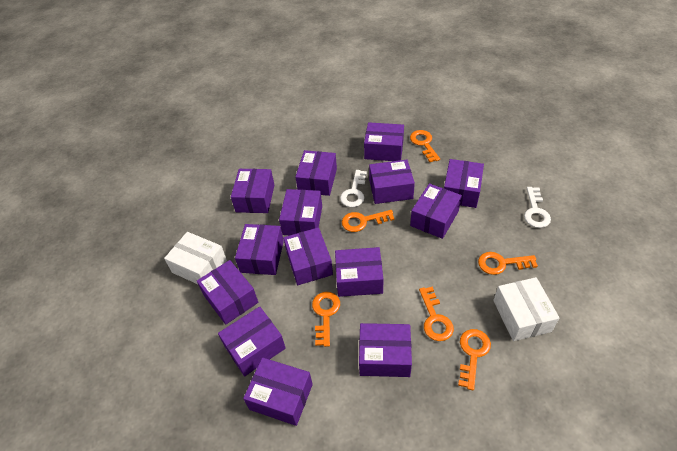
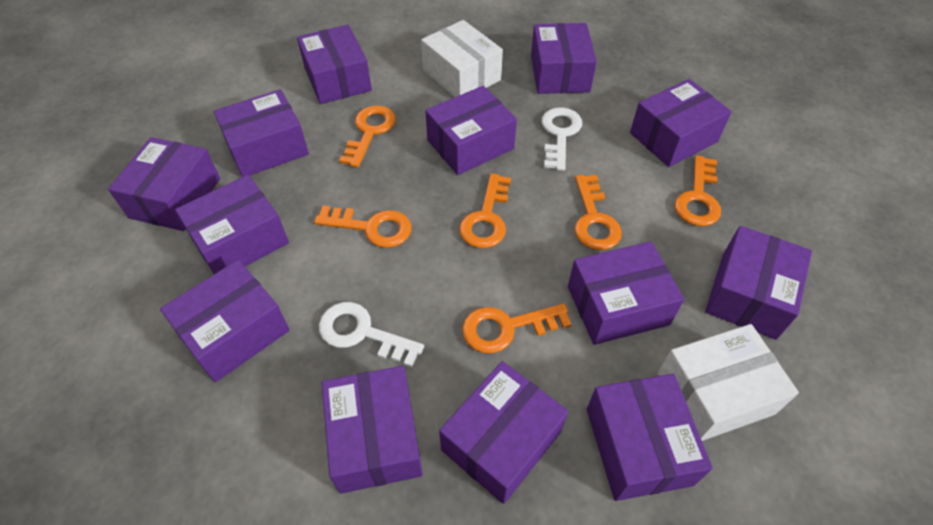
purple box: [197,260,258,325] [218,306,286,376] [231,169,274,213] [235,224,284,275] [243,357,313,426] [279,189,322,235] [283,227,333,285] [295,150,337,196] [335,247,383,297] [359,323,412,377] [364,122,404,161] [369,160,415,204] [410,183,462,239] [444,159,484,208] = 14 -> [108,137,220,231] [160,260,290,382] [175,175,289,274] [214,89,309,177] [297,25,372,104] [322,366,423,494] [425,86,517,175] [439,361,568,504] [531,23,597,94] [568,242,684,345] [587,374,713,501] [630,79,732,167] [705,226,812,340] = 13

